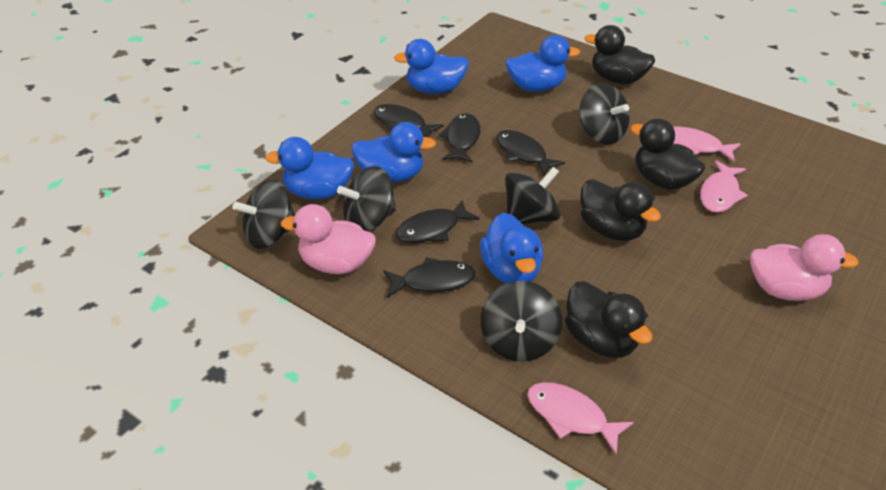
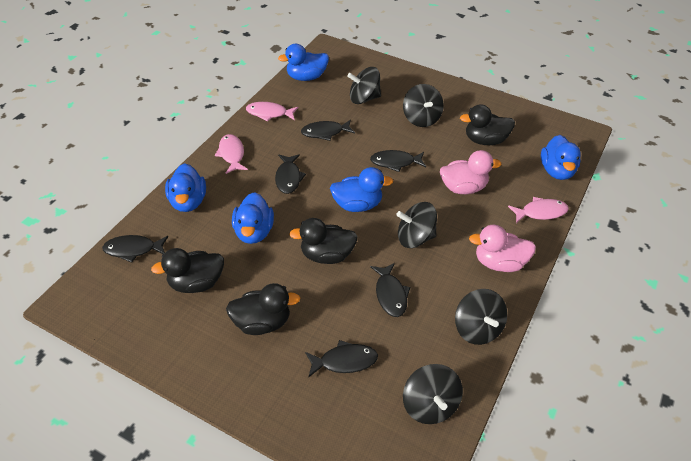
black fish: [374,104,444,137] [383,257,475,298] [396,200,480,243] [439,113,480,163] [496,130,565,176] = 5 -> [102,235,168,263] [275,154,306,194] [301,120,355,141] [305,340,378,378] [370,150,426,172] [370,263,410,317] = 6

